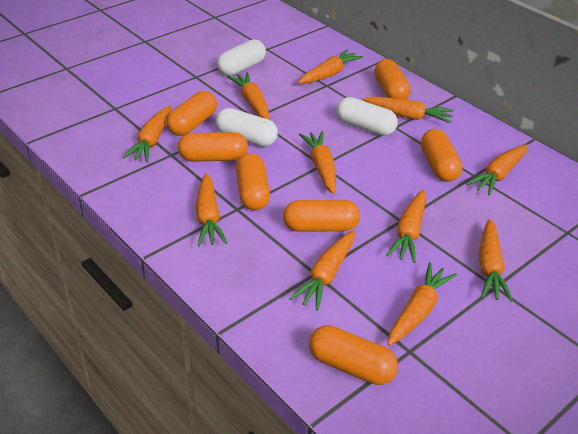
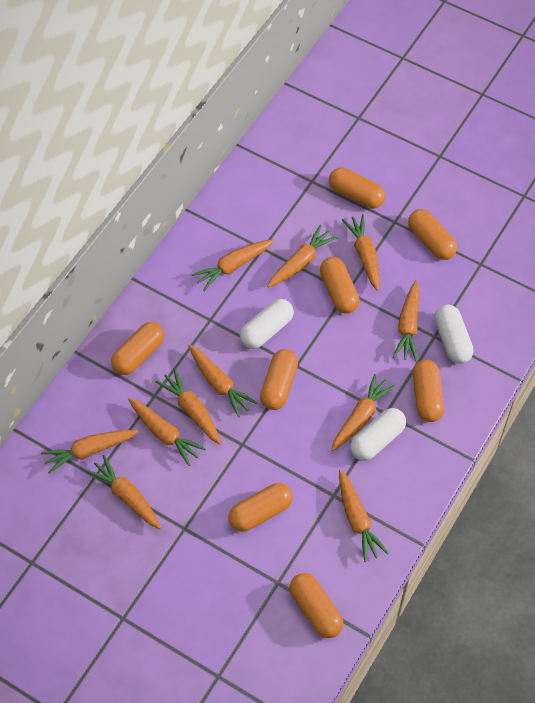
orange capsule: [166,91,217,136] [178,132,248,162] [236,153,270,210] [283,200,360,232] [309,325,398,385] [374,59,411,100] [421,129,462,182] = 7 -> [111,322,164,375] [228,483,293,532] [260,349,298,410] [289,573,344,638] [320,257,360,314] [329,168,386,208] [408,209,457,260] [413,360,444,422] = 8

